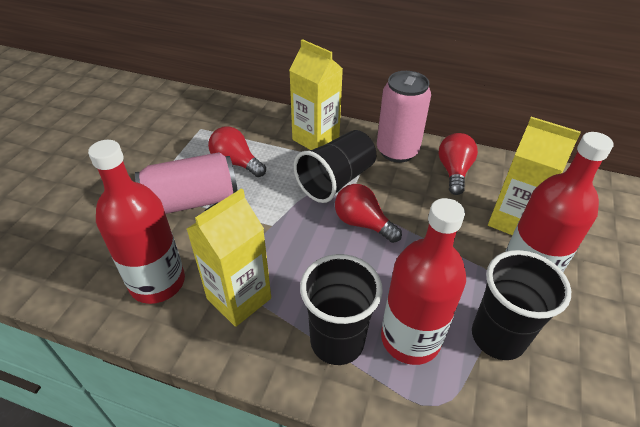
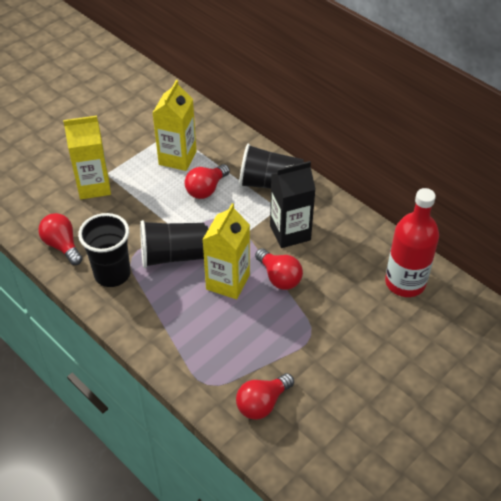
black carton: none = 0 -> [270,161,316,248] = 1
pink can: [135,152,238,214] [377,71,431,163] = 2 -> none = 0
red bottle: [88,140,185,304] [381,198,466,365] [505,132,613,272] = 3 -> [385,188,439,297] = 1
red light bulb: [208,126,266,177] [335,184,402,243] [438,133,478,195] = 3 -> [38,213,83,265] [185,164,230,199] [236,373,294,420] [255,248,303,290] = 4

